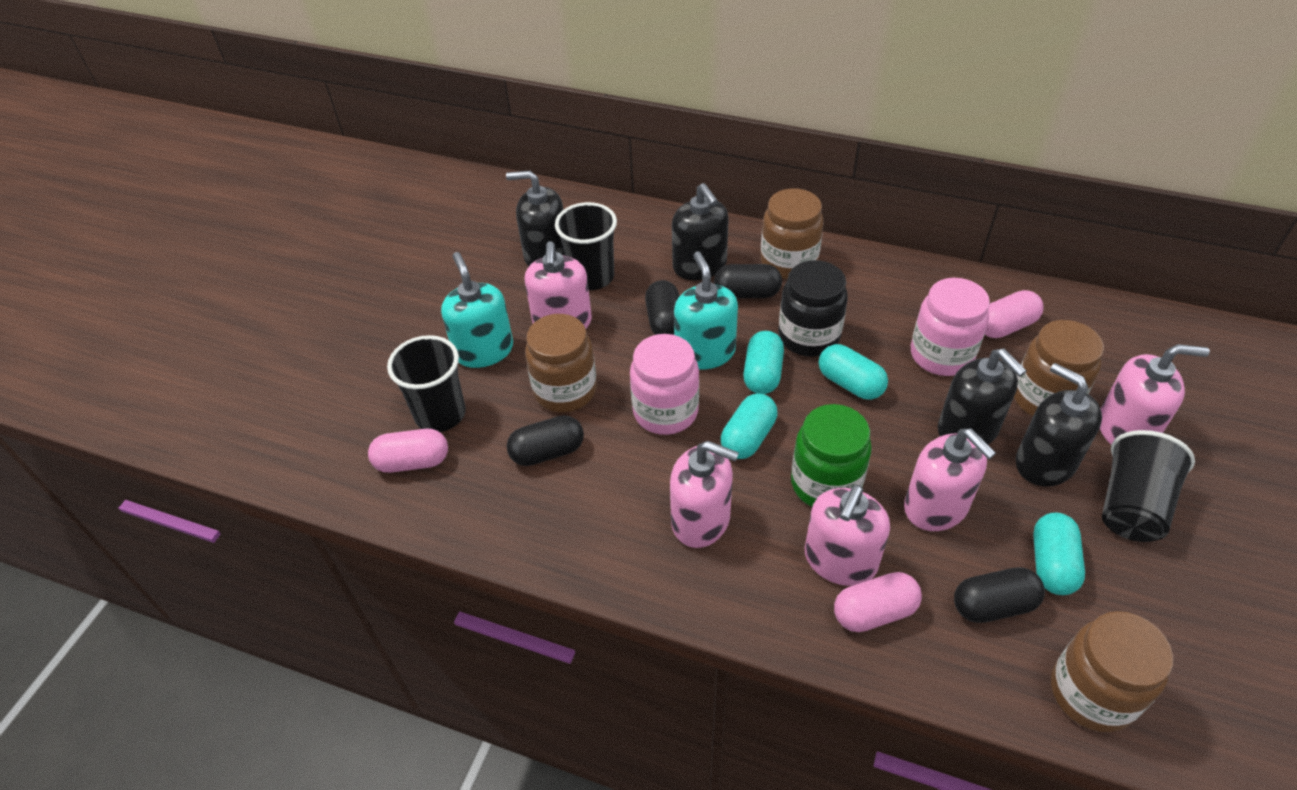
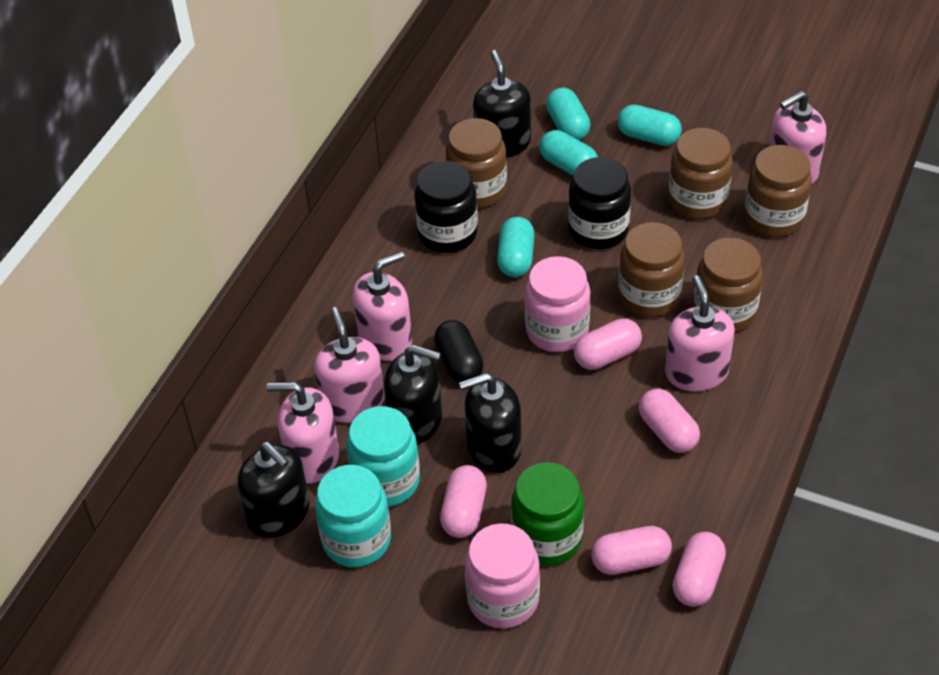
black capsule: [507,415,584,466] [645,280,680,335] [714,264,782,298] [954,567,1045,623] = 4 -> [434,320,484,382] = 1
black cup: [387,335,466,432] [555,202,617,290] [1102,430,1195,542] = 3 -> none = 0
black jar: [778,260,848,357] = 1 -> [414,161,478,253] [568,157,631,249] = 2
brown jar: [525,314,597,413] [760,188,824,279] [1014,320,1104,417] [1051,611,1173,732] = 4 -> [446,118,507,209] [618,222,685,317] [668,128,733,219] [694,238,763,333] [744,145,812,237] = 5
pink capsule: [368,429,448,473] [834,572,922,632] [985,290,1043,338] = 3 -> [440,465,487,538] [574,318,642,370] [591,526,672,575] [639,389,700,453] [672,532,726,607] = 5
turquoise jar: none = 0 -> [315,465,391,567] [346,406,420,507] = 2
turquoise soap dispenser: [441,252,513,368] [674,252,738,370] = 2 -> none = 0

